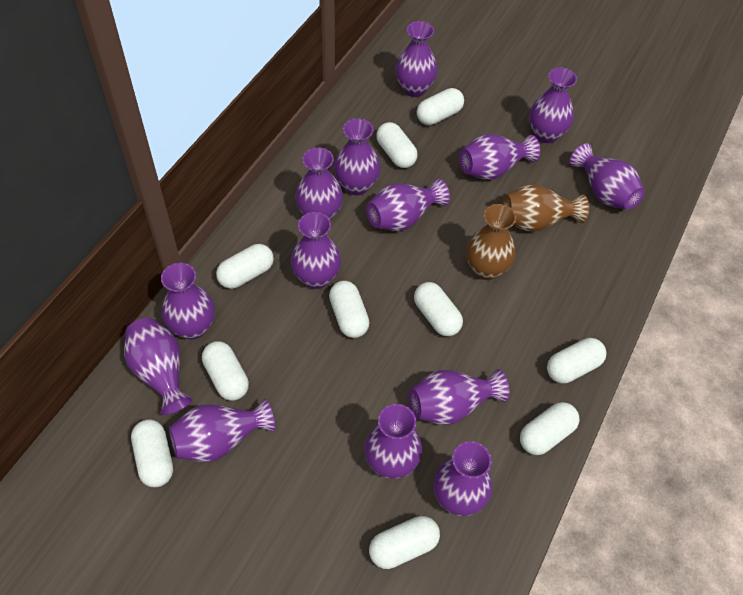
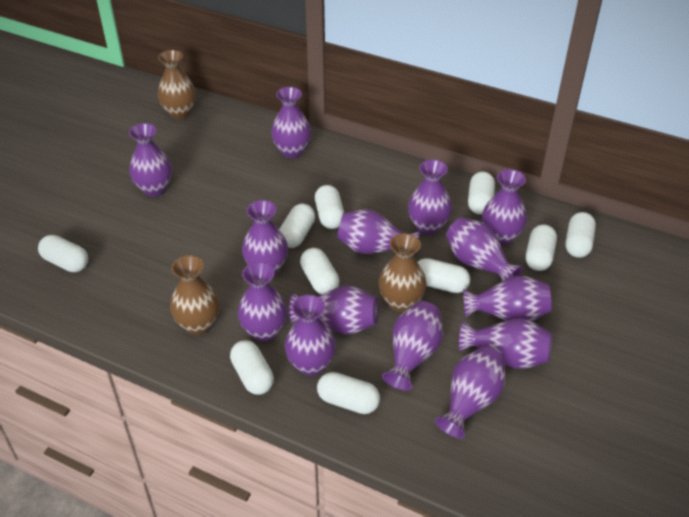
brown vase: [466,204,516,280] [501,184,589,232] = 2 -> [158,50,196,119] [170,255,220,335] [378,233,426,312] = 3

